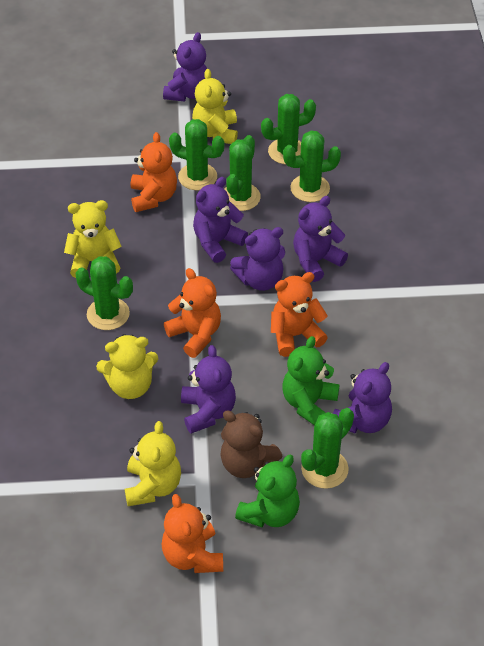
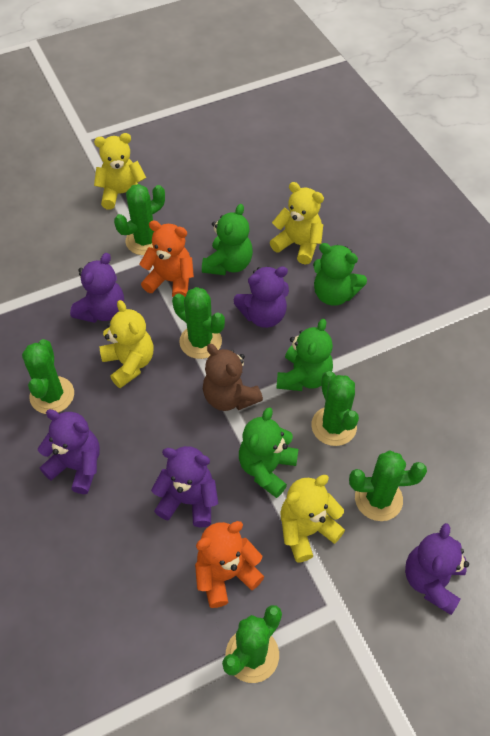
green teddy bear: [235,454,300,527] [283,336,340,426] = 2 -> [202,204,253,275] [239,407,299,498] [276,319,333,391] [313,243,367,306] = 4
orange teddy bear: [131,132,177,212] [161,494,223,573] [164,268,221,358] [271,272,328,357] = 4 -> [139,221,194,297] [195,521,264,608] = 2
purple teddy bear: [163,32,207,102] [181,345,236,434] [193,177,248,263] [230,227,285,291] [293,196,348,282] [333,362,392,433] = 6 -> [38,409,100,494] [70,253,124,323] [151,446,218,527] [234,266,289,328] [405,523,469,615] = 5

